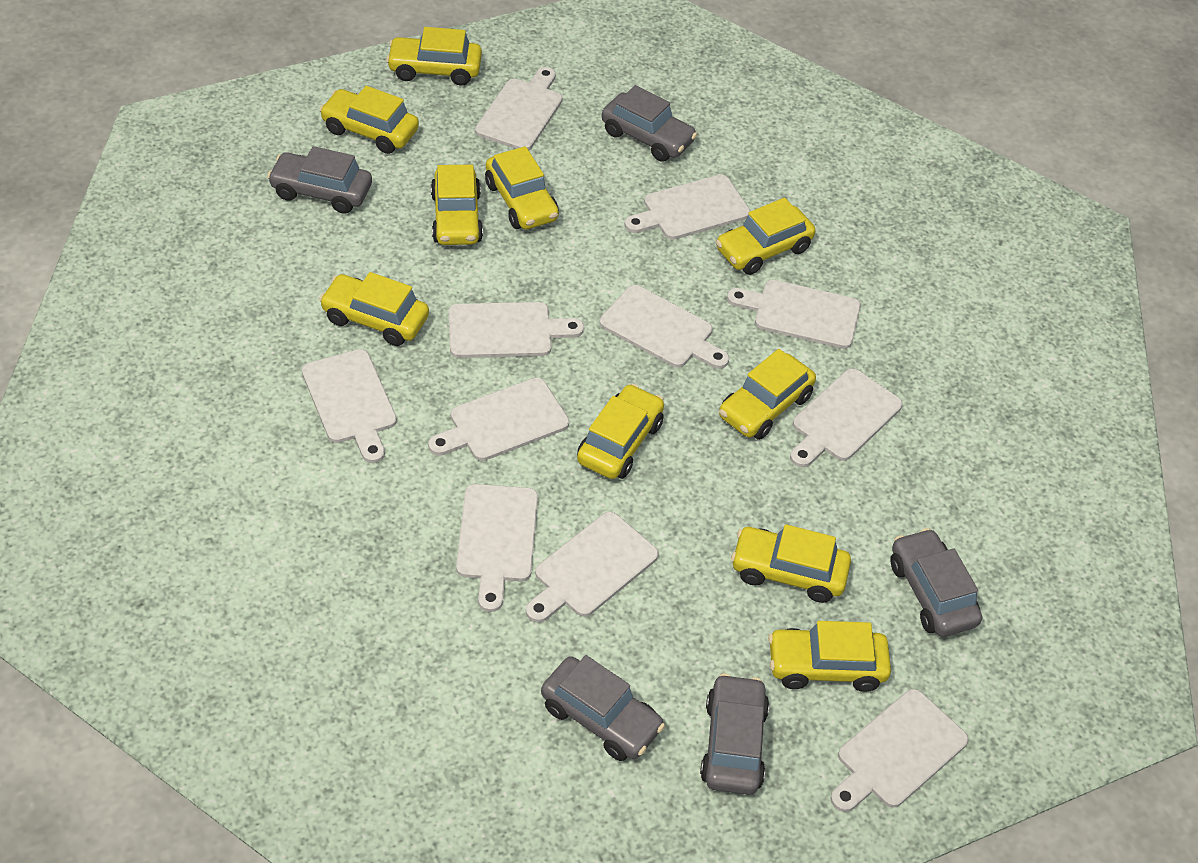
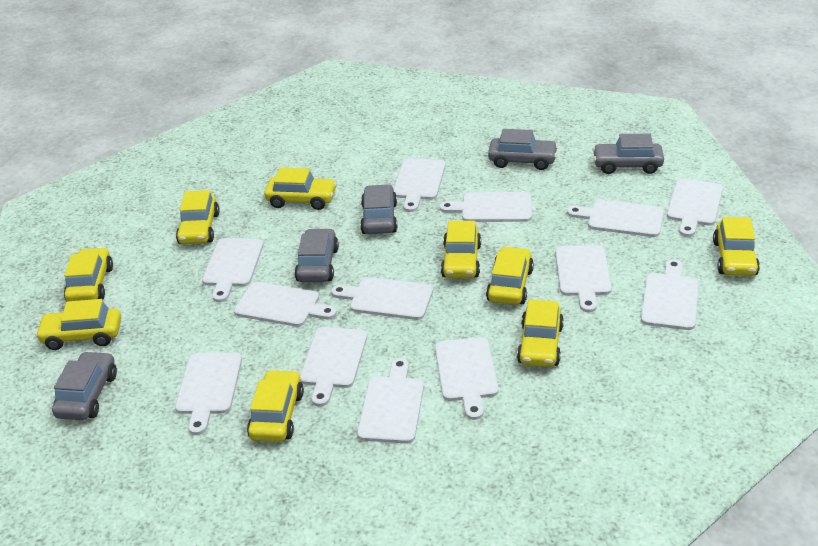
white cutting board: [302,349,397,463] [428,378,569,461] [449,302,584,358] [456,484,538,612] [475,67,563,150] [526,512,659,623] [600,285,729,369] [624,175,750,240] [727,280,861,349] [790,368,903,467] [830,689,969,812] = 11 -> [175,353,242,435] [202,238,264,302] [234,282,337,327] [300,327,367,407] [331,277,433,320] [357,358,424,443] [394,158,446,212] [435,337,499,420] [440,192,532,222] [555,245,612,312] [567,200,664,237] [641,259,699,330] [667,178,723,237] = 13
yellow car: [319,86,419,154] [319,272,429,346] [386,27,482,86] [431,165,483,245] [485,146,559,229] [577,384,664,479] [716,198,816,275] [719,349,816,440] [731,524,851,603] [768,621,891,692] = 10 -> [35,299,121,350] [64,247,113,302] [176,190,220,244] [247,370,304,442] [264,167,337,210] [441,221,481,278] [486,246,534,305] [517,300,564,367] [713,217,760,276] = 9

